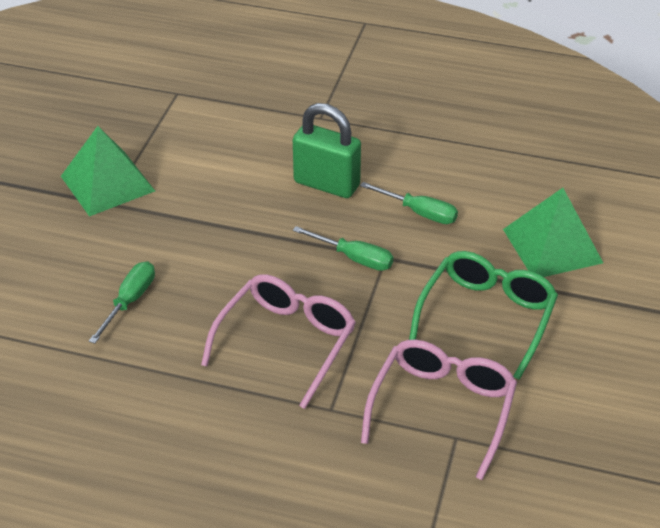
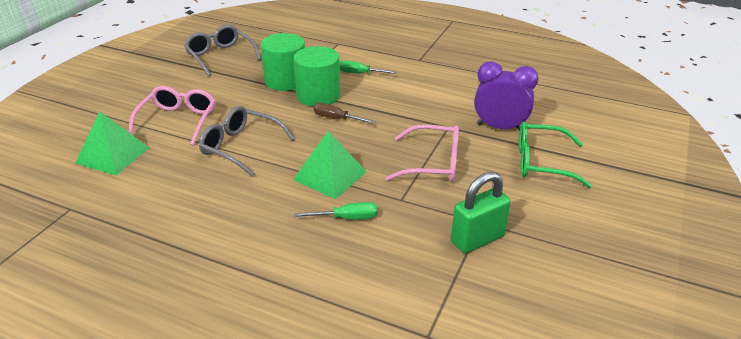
brown screwdriver: none = 0 -> [314,103,376,124] = 1
green cylinder: none = 0 -> [260,33,305,91] [293,46,341,106] = 2
green screwdriver: [89,261,155,344] [293,226,393,271] [360,182,458,224] = 3 -> [294,202,377,219] [339,61,397,74] = 2
grey glasses: none = 0 -> [184,25,261,76] [199,106,295,177] = 2
purple clock: none = 0 -> [474,61,539,131] = 1

